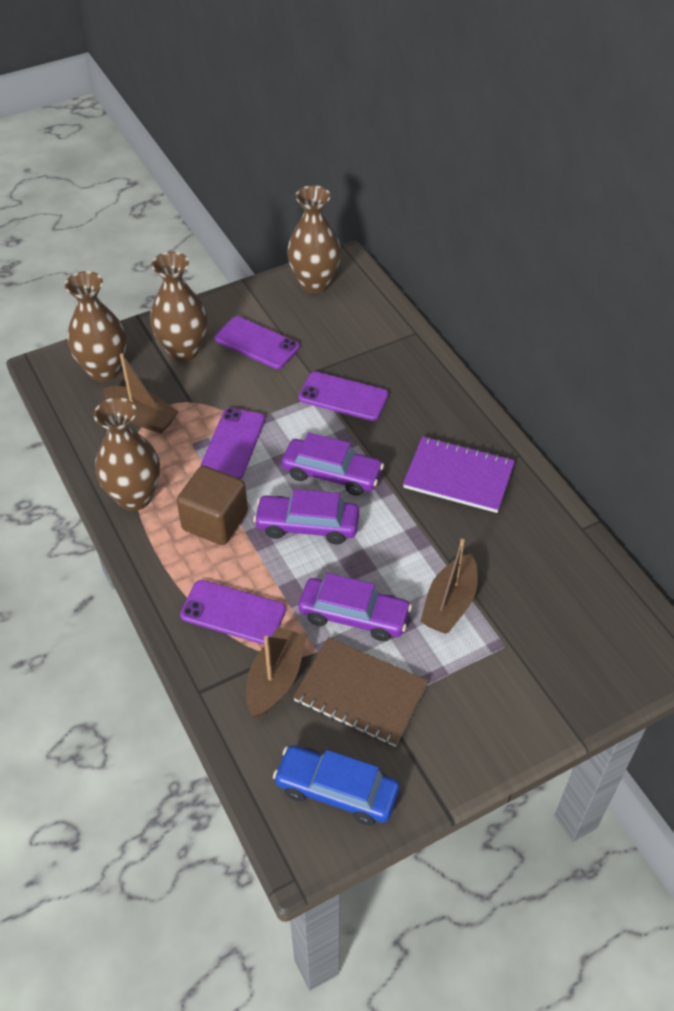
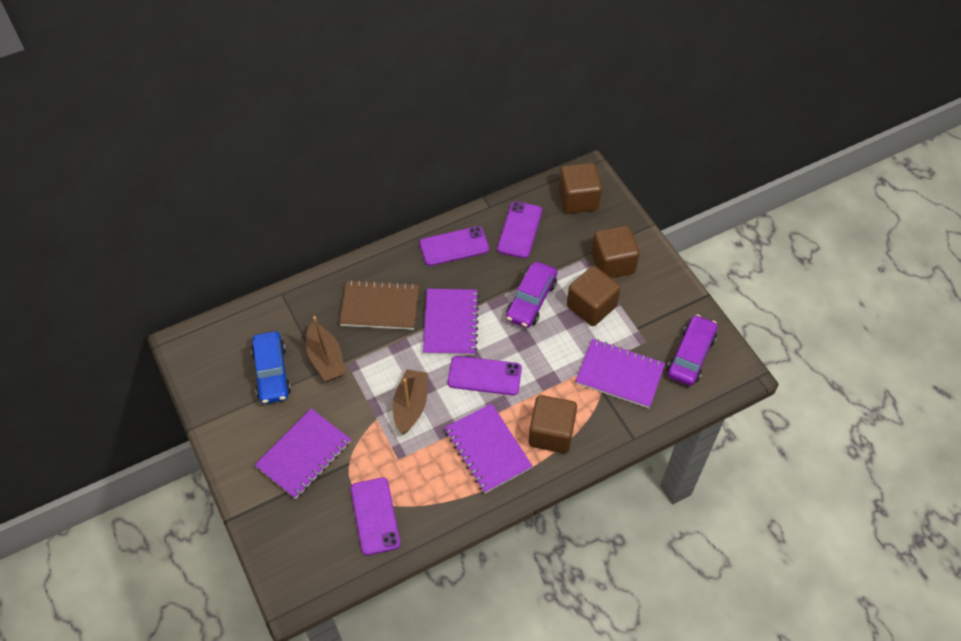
brown boat: [103,353,179,434] [246,627,307,718] [420,539,478,634] = 3 -> [306,316,346,381] [392,369,428,435] = 2
brown cube: [177,466,248,545] = 1 -> [529,395,577,453] [559,163,602,214] [567,266,621,326] [591,226,640,278] = 4
brown vase: [65,271,126,382] [94,398,160,511] [150,252,207,362] [287,185,341,293] = 4 -> none = 0
purple car: [253,489,359,544] [282,433,384,496] [298,573,412,641] = 3 -> [506,262,557,328] [667,315,718,386] = 2
purple notebook: [403,436,515,513] = 1 -> [255,409,351,499] [423,289,479,355] [445,403,533,494] [575,339,665,408] = 4

